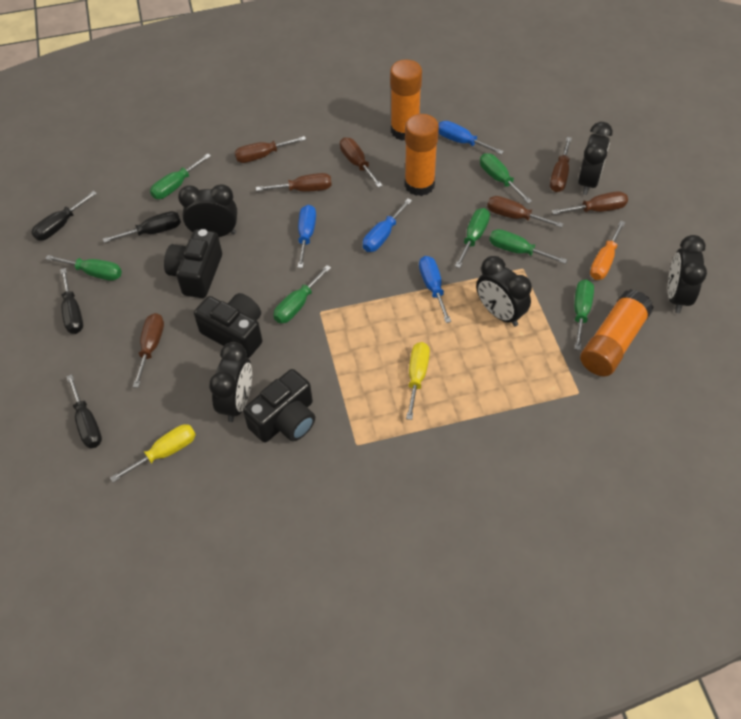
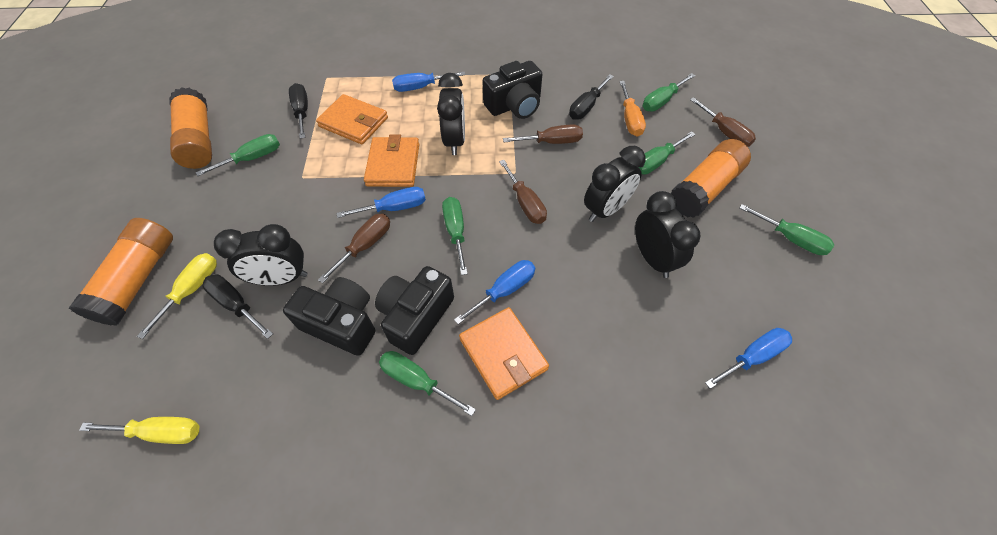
black clock: [178,184,237,237] [209,342,252,422] [476,256,532,327] [578,122,613,195] [668,235,707,313] = 5 -> [214,224,308,286] [437,73,465,155] [584,146,645,222] [635,191,701,278] = 4
black screwdriver: [31,191,97,240] [60,268,83,334] [66,374,102,448] [103,211,181,243] = 4 -> [202,274,273,339] [289,83,308,139] [569,74,614,120] = 3
brown screwdriver: [133,313,164,388] [234,136,306,163] [256,173,332,192] [340,137,383,188] [487,196,563,228] [550,137,572,192] [552,191,628,215] = 7 -> [318,214,390,283] [499,160,547,224] [503,124,583,144] [690,97,756,147] = 4
green screwdriver: [45,255,122,281] [150,153,211,199] [274,265,331,323] [455,208,490,268] [480,153,532,203] [489,229,567,264] [574,279,594,350] = 7 -> [196,134,280,176] [379,351,476,416] [442,197,468,275] [639,131,696,174] [643,73,695,112] [740,204,834,255] = 6
orange wallet: none = 0 -> [316,94,388,144] [364,134,419,187] [459,307,549,400] = 3

